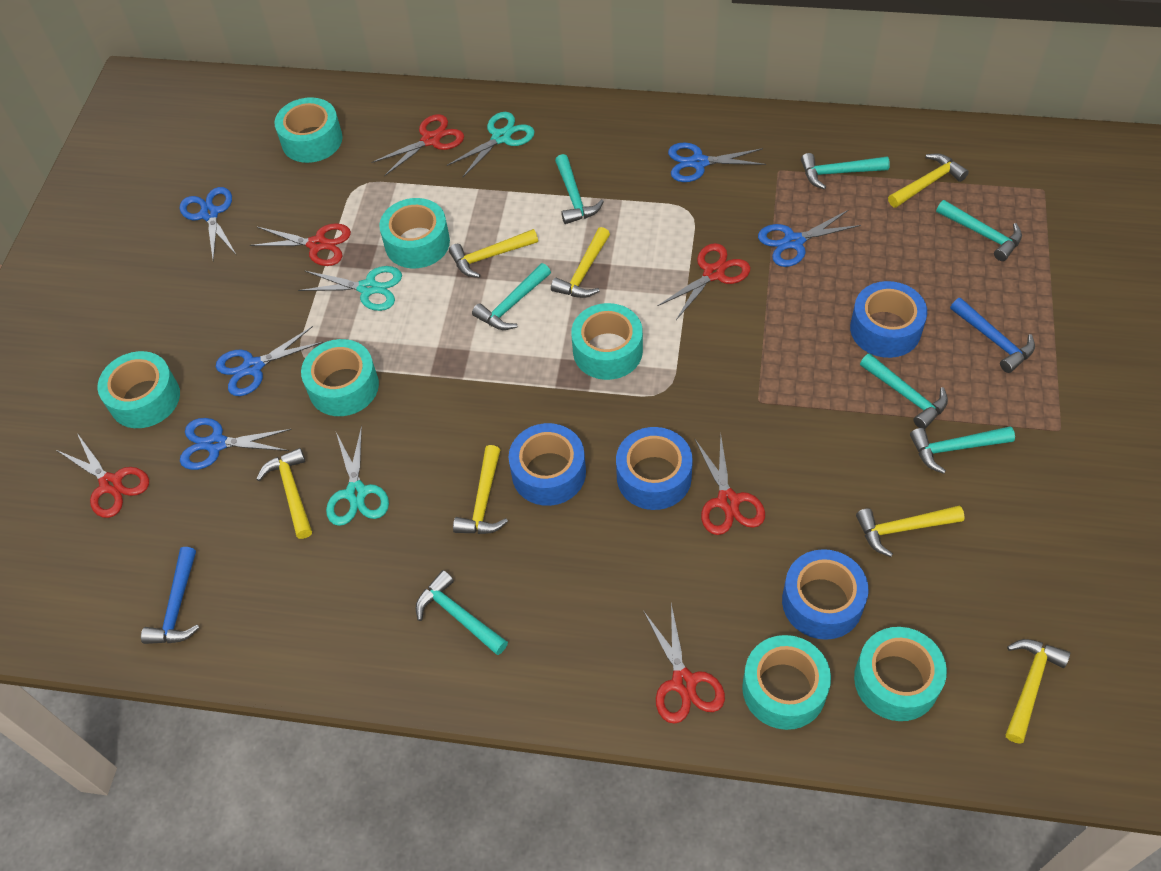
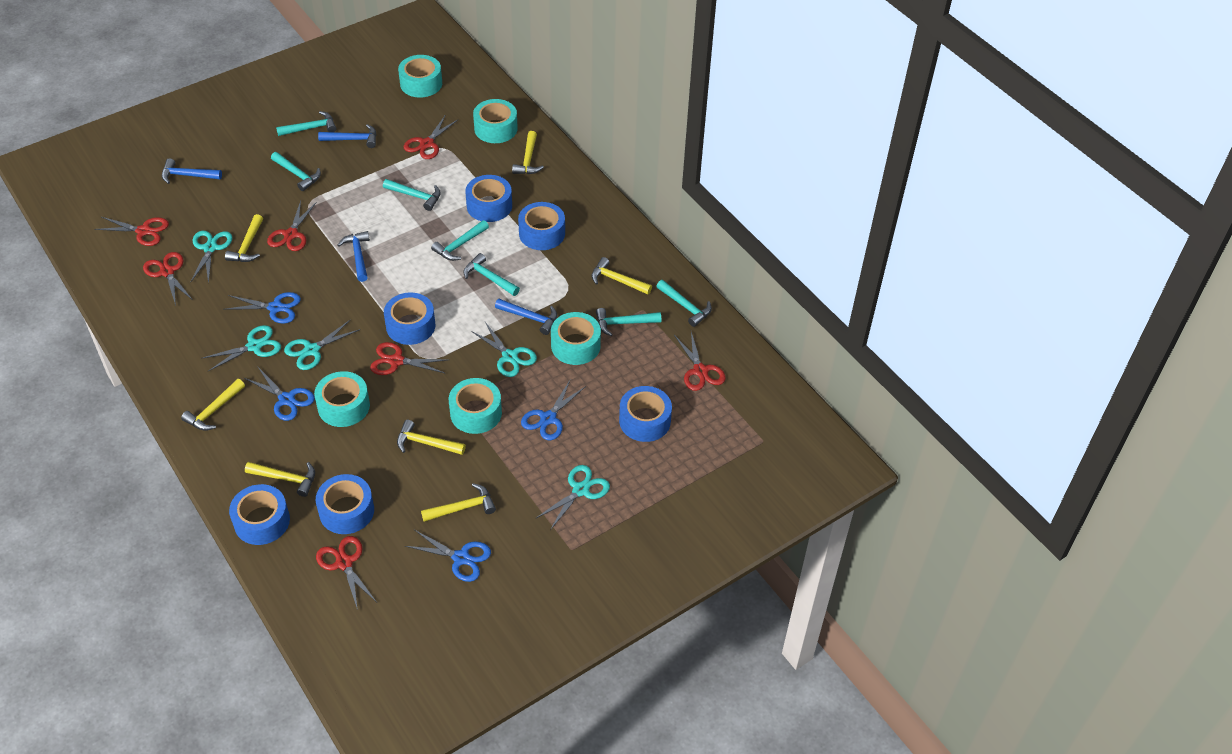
blue hammer: [141,547,200,644] [950,298,1035,373] = 2 -> [162,158,222,184] [318,124,376,148] [337,231,370,282] [495,299,557,335] = 4
blue scissors: [180,187,236,261] [180,418,292,470] [216,326,323,396] [668,142,766,182] [758,210,861,267] = 5 -> [223,292,301,324] [244,366,315,421] [405,530,491,582] [521,380,586,441] = 4
blue tape: [509,423,586,506] [616,427,693,510] [782,549,868,640] [850,281,927,358] = 4 -> [229,484,290,545] [316,474,374,534] [384,292,435,345] [465,175,512,222] [518,202,565,250] [619,386,672,442] = 6
red scissors: [56,433,149,518] [250,223,351,266] [371,114,464,176] [644,604,725,724] [657,243,750,320] [695,434,765,535] = 6 -> [94,217,169,246] [143,252,193,306] [267,201,317,251] [316,536,376,610] [370,342,447,375] [404,114,459,159] [674,332,726,391] = 7
turquoise scissors: [298,266,402,311] [326,425,389,526] [447,112,535,177] = 3 -> [191,231,232,284] [201,325,281,371] [284,320,360,370] [471,322,537,377] [536,465,610,530] = 5
turquoise tape: [97,351,180,428] [274,97,343,163] [301,339,379,416] [379,198,450,268] [571,303,643,380] [742,635,831,730] [854,627,947,721] = 7 -> [314,371,370,427] [398,55,442,98] [449,378,502,434] [473,99,518,143] [551,312,601,365] = 5

